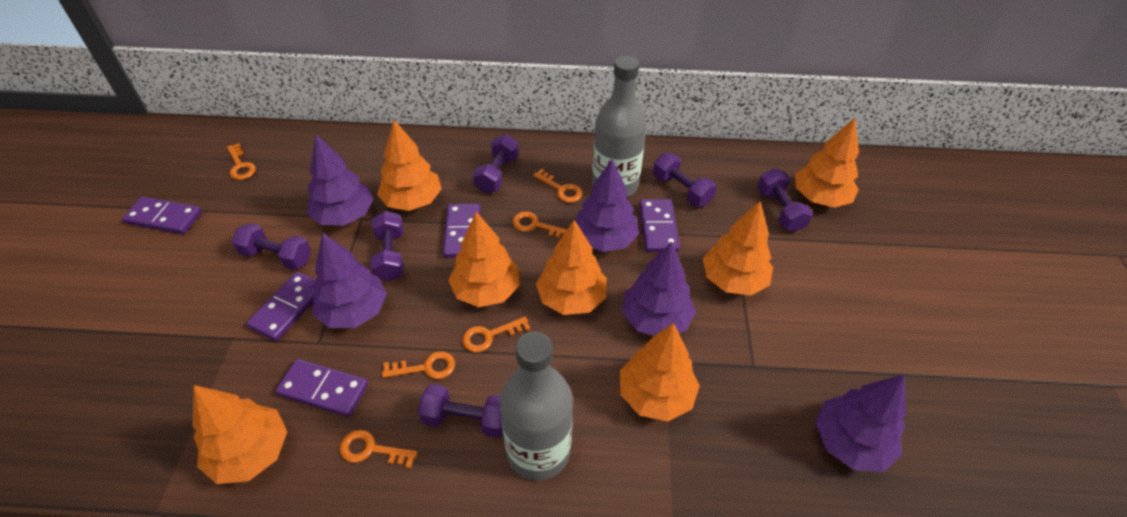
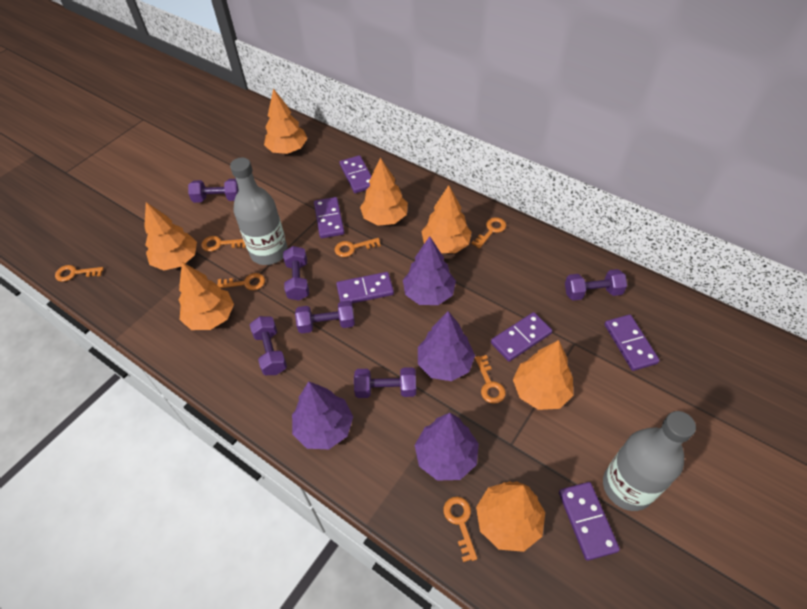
orange key: [227,143,256,180] [339,430,418,469] [382,351,455,379] [462,317,531,353] [512,212,567,238] [533,169,582,203] = 6 -> [55,265,104,282] [201,236,246,252] [217,273,265,290] [335,238,381,257] [443,497,477,562] [471,217,506,249] [475,355,506,404] = 7
purple domino: [122,197,202,234] [246,272,316,341] [276,359,368,417] [443,203,481,258] [639,199,680,252] = 5 -> [314,197,345,238] [336,272,394,303] [339,155,371,193] [491,312,552,362] [559,482,620,561] [605,314,660,371] = 6
purple tree: [307,135,374,226] [312,233,387,328] [575,159,639,252] [622,242,696,336] [815,374,906,472] = 5 -> [292,381,353,449] [403,236,456,305] [415,413,479,481] [418,311,475,381] = 4

